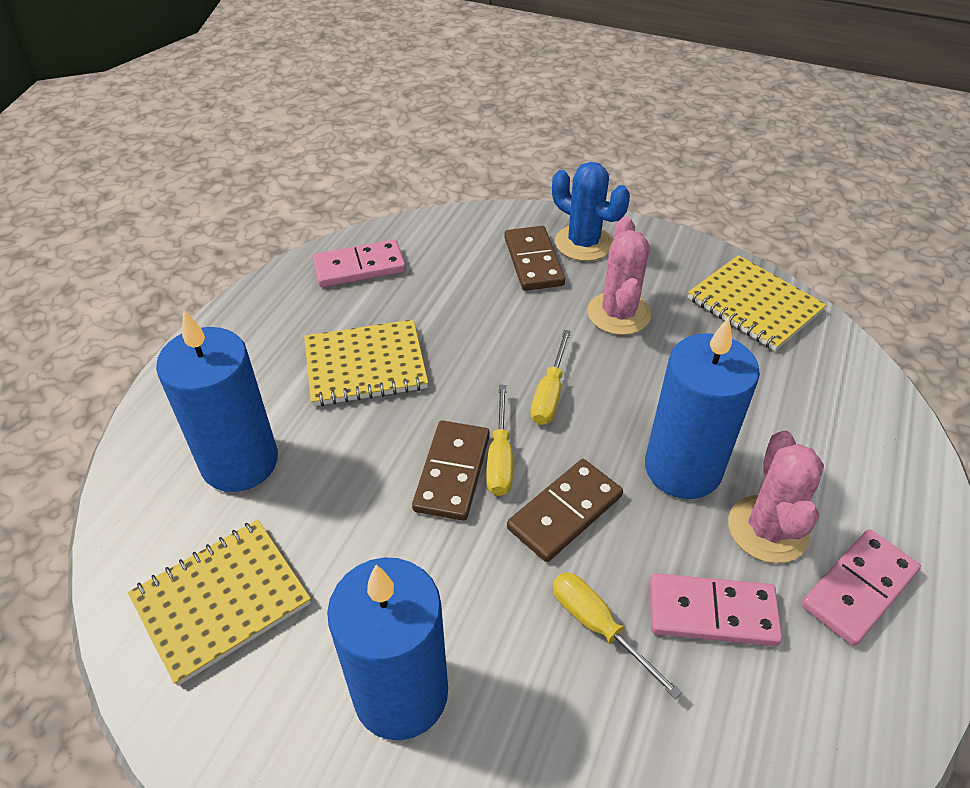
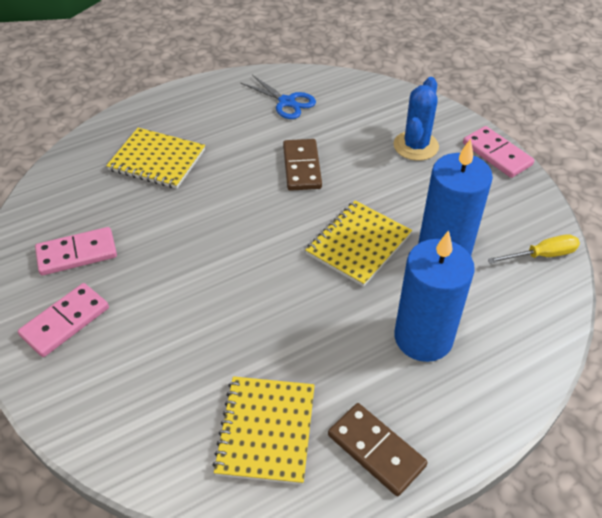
blue candle: [156,310,278,492] [327,558,448,740] [645,317,760,499] = 3 -> [394,230,475,362] [418,139,493,255] = 2
blue scissors: none = 0 -> [241,75,316,119] = 1
brown domino: [412,421,490,521] [504,226,565,291] [507,459,623,562] = 3 -> [283,139,322,191] [328,403,428,496] = 2
pink cactus: [587,217,651,335] [728,431,824,563] = 2 -> none = 0
yellow screwdriver: [486,385,513,496] [530,330,571,425] [552,572,682,699] = 3 -> [487,234,580,264] = 1

